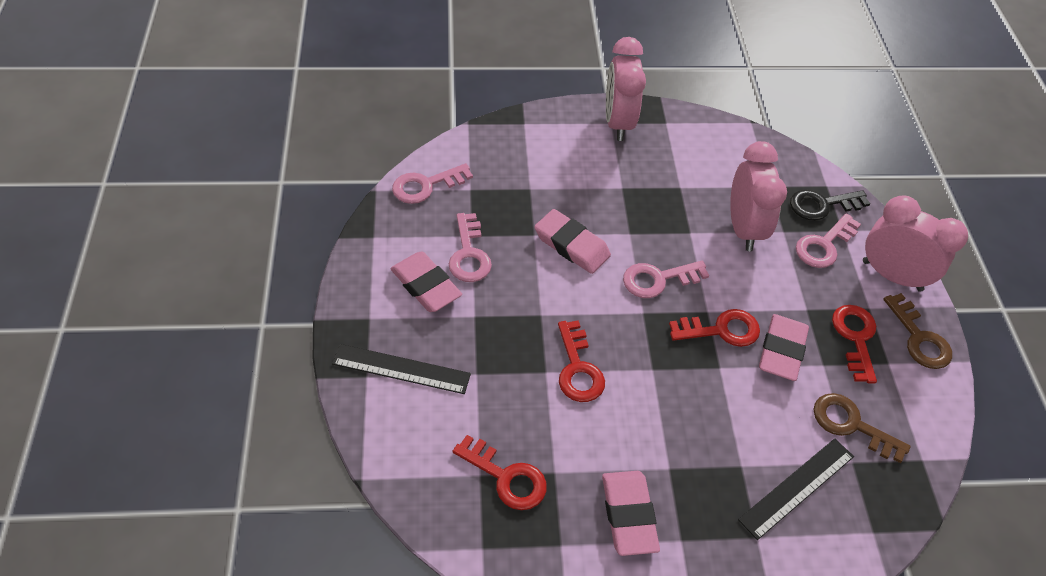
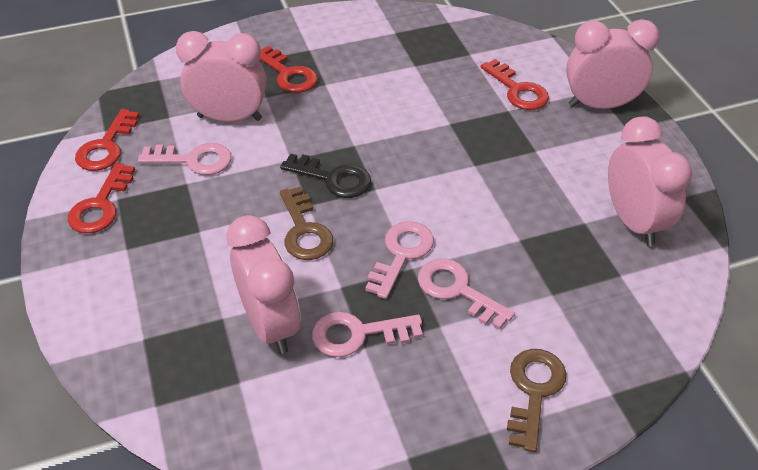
black ruler: [332,344,471,394] [738,438,854,540] = 2 -> none = 0
pink clock: [606,37,646,141] [730,141,787,251] [863,195,968,292] = 3 -> [176,31,267,122] [226,215,301,354] [566,19,660,109] [608,116,692,246] = 4
pink eraser: [390,251,462,312] [534,209,611,274] [602,471,660,556] [759,314,809,381] = 4 -> none = 0

